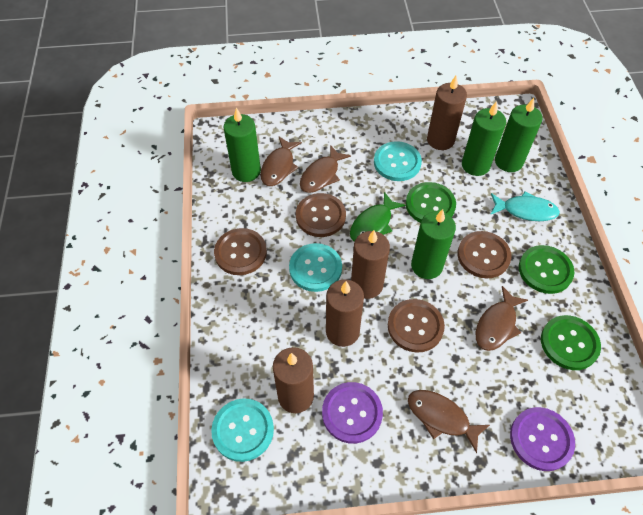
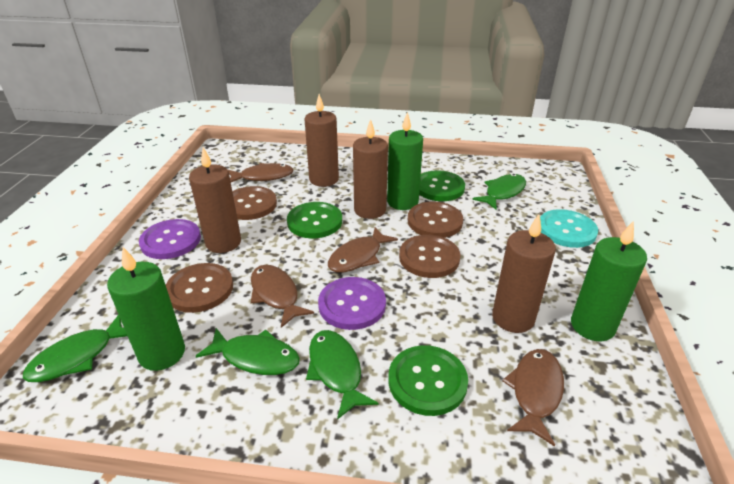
green candle: [223,108,261,182] [411,209,456,279] [462,101,506,176] [495,98,543,172] = 4 -> [107,247,185,371] [387,112,423,210] [571,221,647,342] = 3
green fish: [350,192,405,242] = 1 -> [23,314,127,382] [196,328,300,375] [306,330,378,420] [472,174,526,210] = 4
turquoise button: [211,398,274,462] [289,243,342,292] [374,141,422,181] = 3 -> [540,209,598,248] = 1
turquoise fish: [490,191,560,221] = 1 -> none = 0

